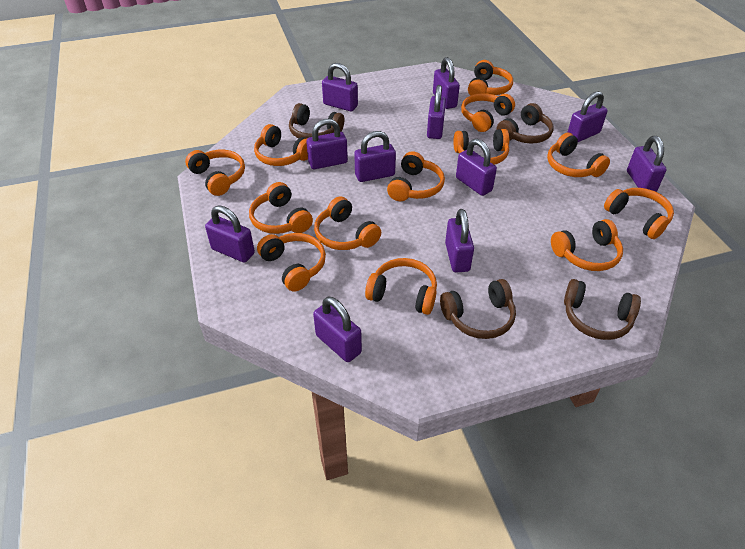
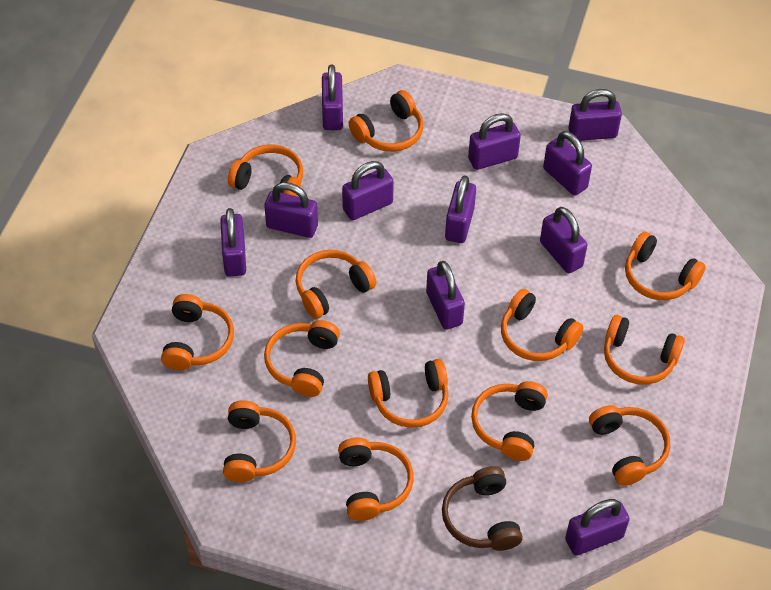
brown headphones: [289,103,344,139] [440,279,516,339] [496,103,554,144] [564,279,641,340] = 4 -> [442,466,523,551] = 1

